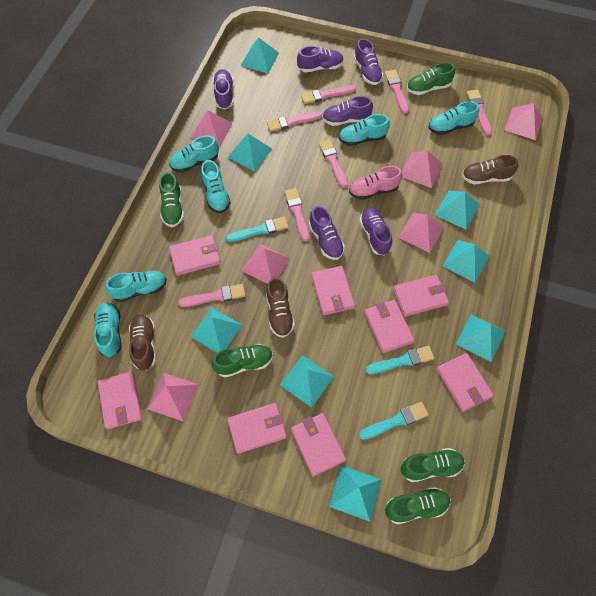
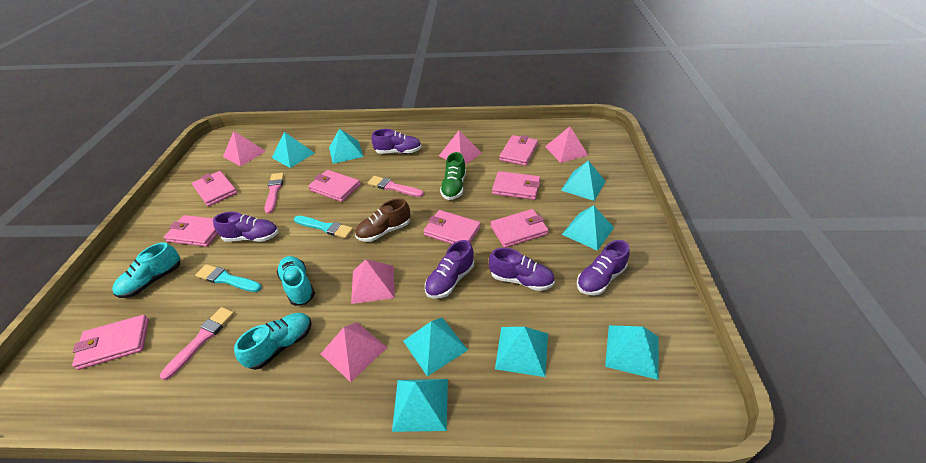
brown shoe: [129,314,156,371] [266,277,295,338] [462,155,518,184] = 3 -> [355,198,410,242] = 1
green shoe: [159,172,184,227] [212,344,273,378] [385,487,451,524] [401,448,465,482] [407,62,455,95] = 5 -> [440,152,466,200] = 1
pink brush: [178,284,246,307] [267,111,323,132] [284,188,310,242] [301,85,356,104] [319,139,348,188] [385,70,409,114] [467,90,492,135] = 7 -> [160,307,234,380] [264,173,284,214] [367,176,424,197] = 3
pink pyramid: [147,373,199,422] [191,111,233,147] [242,244,290,284] [398,212,444,253] [402,151,443,188] [504,103,543,140] = 6 -> [223,131,266,166] [321,322,387,382] [351,259,395,304] [439,131,482,165] [545,127,588,163] = 5
pink shoe: [349,166,402,200] = 1 -> none = 0
purple shoe: [213,69,233,109] [297,46,344,73] [309,206,345,260] [322,96,373,126] [354,38,383,85] [359,208,392,255] = 6 -> [213,212,278,242] [371,129,421,154] [425,240,474,299] [489,248,555,291] [577,240,630,295] = 5
turquoise brush: [226,217,289,242] [359,402,429,440] [365,346,434,374] = 3 -> [195,264,262,292] [294,216,353,239] = 2
turquoise shoe: [94,302,122,357] [106,270,167,302] [169,135,219,172] [201,160,231,213] [339,114,390,146] [429,101,479,135] = 6 -> [112,242,180,298] [234,313,312,370] [276,256,315,306] = 3

